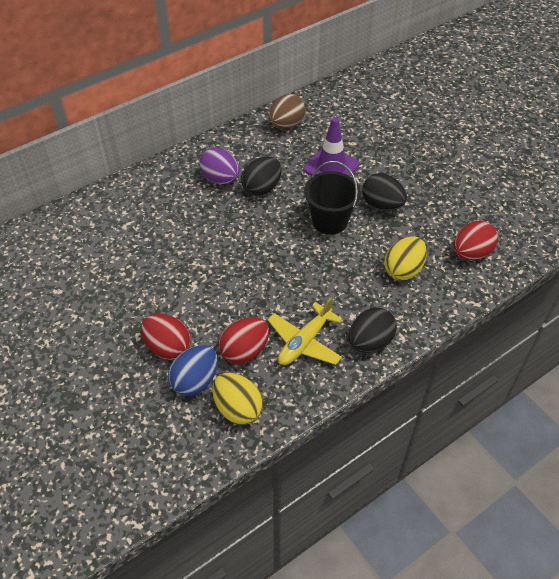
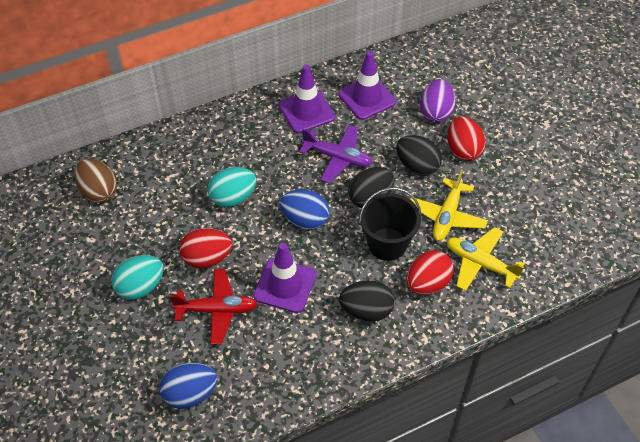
blue egg: [168,345,218,396] = 1 -> [159,363,218,409] [279,190,330,229] = 2
purple plane: none = 0 -> [299,125,372,183] = 1
purple traffic cone: [304,118,360,176] = 1 -> [253,243,316,313] [279,64,335,133] [338,51,396,120] = 3
red plane: none = 0 -> [170,269,257,345] = 1
turquoise egg: none = 0 -> [112,255,163,300] [208,167,257,207] = 2
yellow egg: [212,373,263,424] [384,236,427,280] = 2 -> none = 0
yellow plane: [267,297,342,365] = 1 -> [410,170,488,241] [447,227,525,291] = 2

